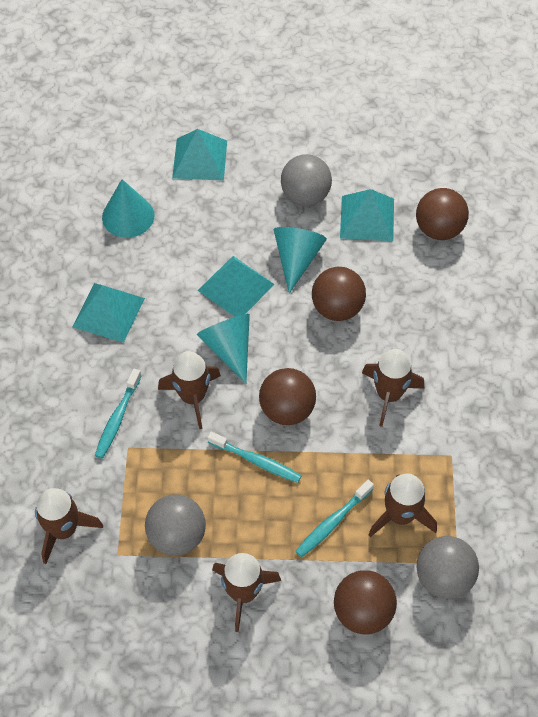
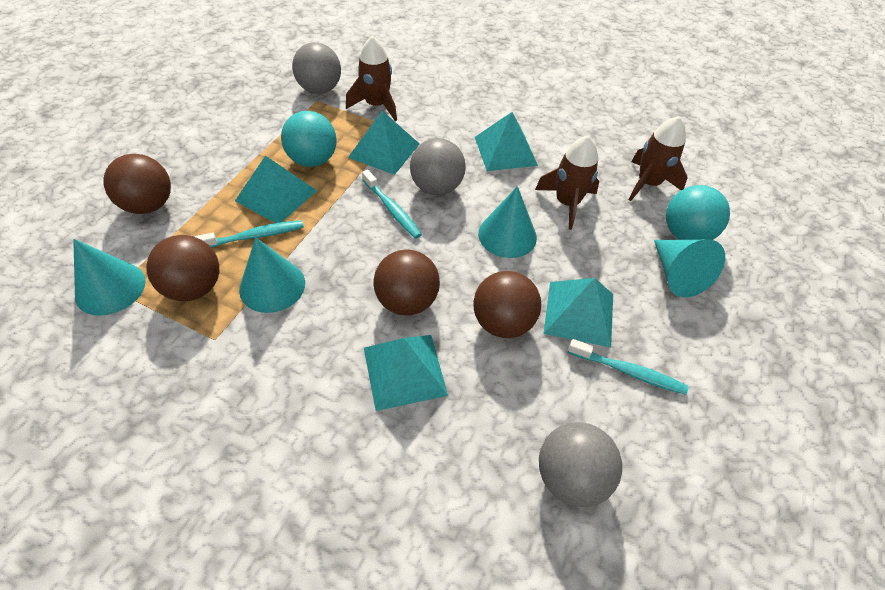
brown rocket: [35,488,103,564] [158,351,221,429] [212,553,281,632] [362,349,424,427] [369,474,437,537] = 5 -> [346,36,397,121] [535,135,599,230] [629,116,687,201] = 3
turquoise ball: none = 0 -> [281,111,337,167] [666,185,730,240] = 2
turquoise cone: [102,179,154,238] [197,314,250,384] [273,227,327,294] = 3 -> [73,239,146,316] [239,237,305,313] [478,186,537,258] [654,239,725,297] = 4
turquoise pyramid: [72,283,145,343] [172,129,227,180] [198,256,275,317] [340,189,394,241] = 4 -> [235,156,317,223] [348,111,419,175] [364,335,448,411] [475,112,538,171] [544,278,613,347] = 5

